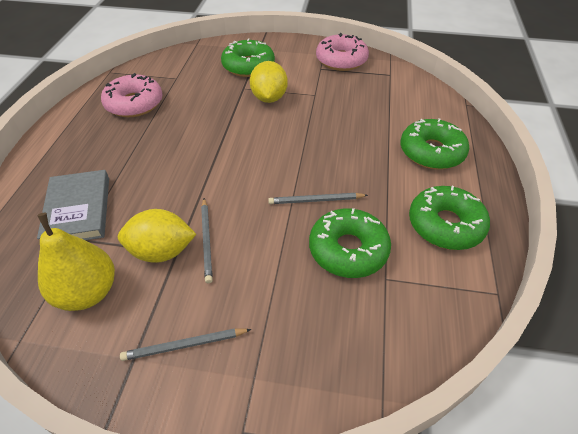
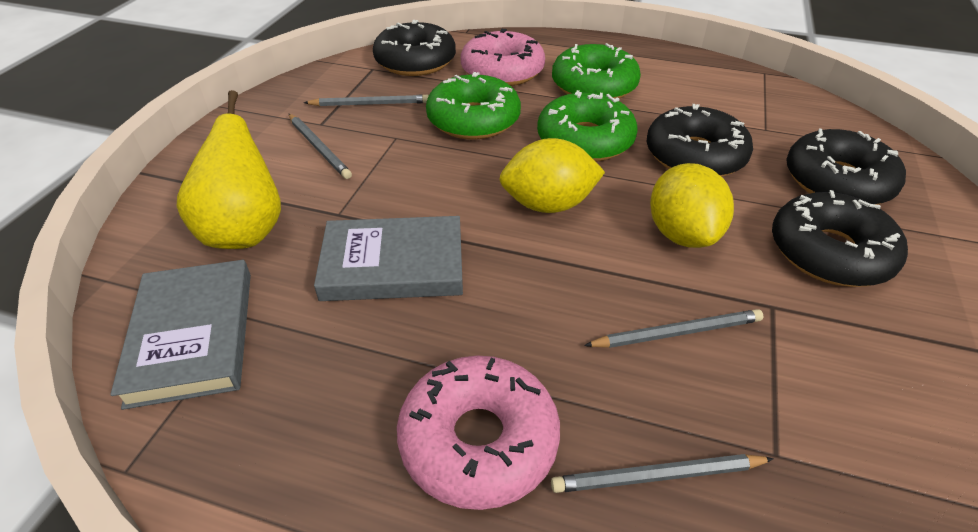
black donut: none = 0 -> [373,20,456,76] [646,104,753,177] [772,190,908,287] [786,129,906,205] = 4
green donut: [221,38,275,77] [309,208,391,278] [401,118,469,169] [409,186,490,250] = 4 -> [426,72,521,140] [537,90,637,162] [552,43,641,99] = 3
grey book: [37,170,109,240] = 1 -> [110,260,251,410] [314,216,463,301] = 2
grey pencil: [120,328,252,361] [201,198,213,283] [268,193,368,204] = 3 -> [289,114,352,179] [304,95,429,106] [551,454,774,493] [584,309,764,348] = 4

